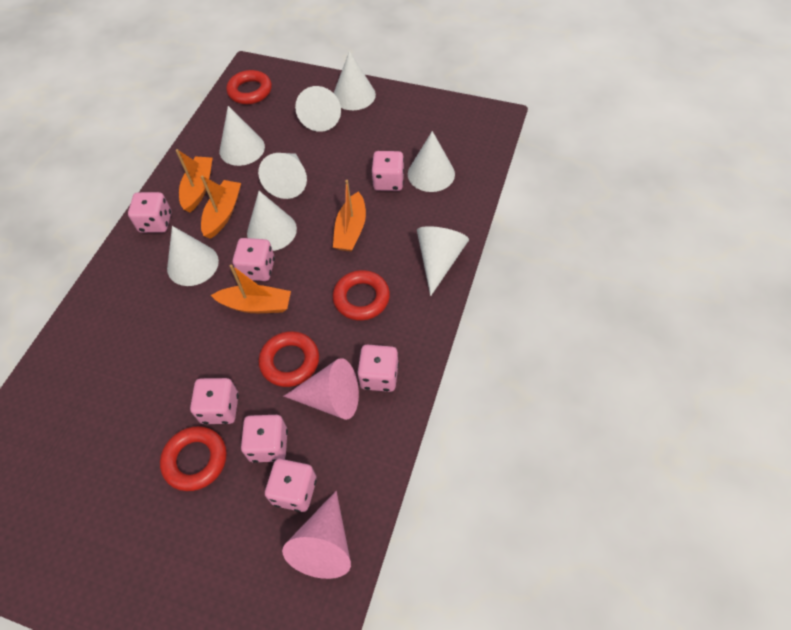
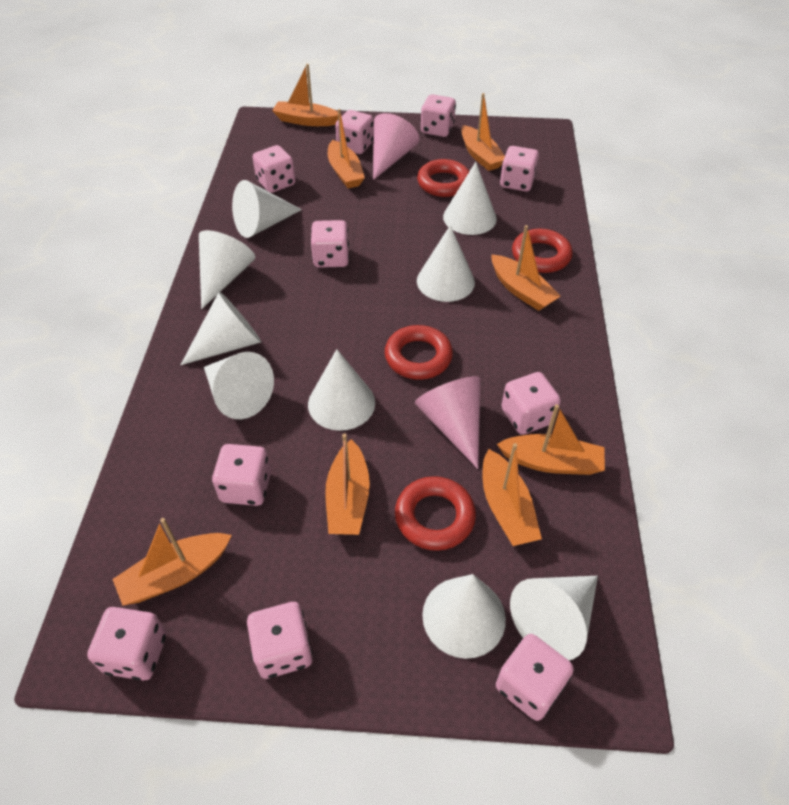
orange boat: [176,149,213,213] [201,175,241,239] [211,265,291,313] [333,180,366,252] = 4 -> [113,518,232,606] [272,64,338,126] [325,434,370,535] [328,109,365,188] [461,93,505,171] [483,443,542,546] [491,225,561,311] [497,404,605,475] = 8
pink dice: [128,192,171,233] [190,378,239,424] [233,238,275,281] [241,415,288,463] [265,459,317,512] [357,345,399,392] [371,151,404,191] = 7 -> [87,607,167,680] [212,444,271,506] [247,602,313,679] [252,145,295,193] [311,220,349,268] [335,110,374,154] [421,94,456,137] [496,634,574,721] [500,146,539,192] [501,372,561,435] = 10
white cone: [167,226,219,286] [220,106,265,166] [247,191,297,251] [258,153,307,199] [295,86,341,132] [334,51,376,110] [408,131,455,192] [417,226,469,296] = 8 -> [181,292,261,365] [199,230,255,309] [204,352,274,419] [232,180,302,238] [308,349,375,431] [417,225,475,302] [422,574,506,659] [443,162,497,235] [510,576,598,660] = 9

